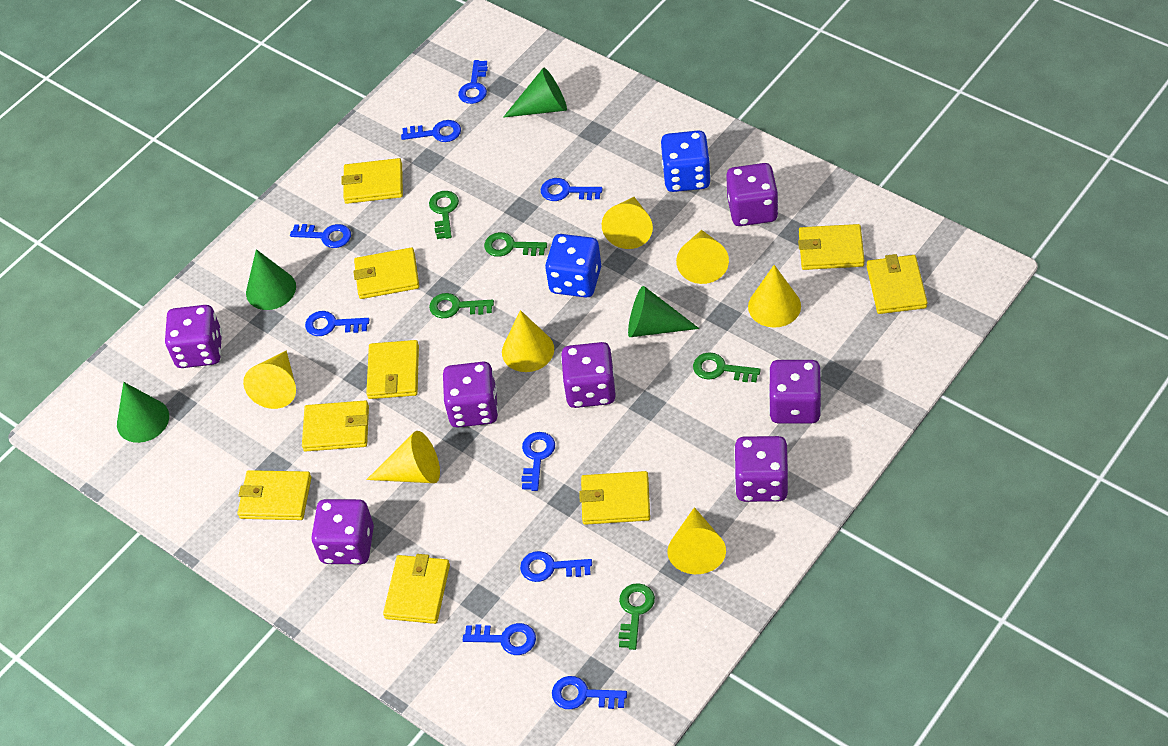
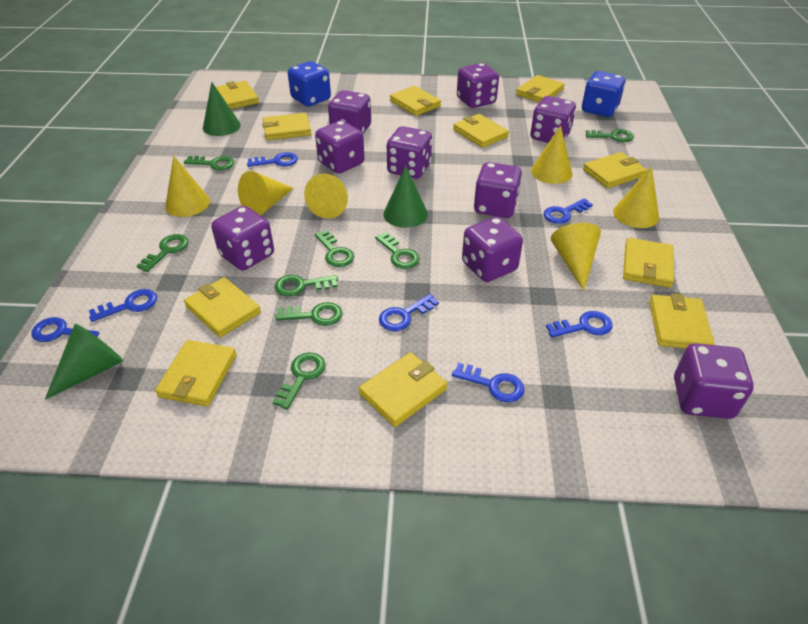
blue key: [290,224,351,248] [305,311,370,336] [401,120,461,142] [458,60,488,104] [463,623,536,655] [520,551,592,582] [521,432,555,491] [541,178,603,201] [552,676,627,709] = 9 -> [31,317,99,342] [89,289,157,322] [247,152,298,167] [379,294,439,331] [452,363,524,402] [544,198,593,224] [546,311,612,337] = 7
green cone: [117,382,169,443] [246,249,296,310] [503,67,567,118] [628,286,699,337] = 4 -> [45,324,123,400] [203,82,241,136] [383,166,428,228] = 3
green key: [429,191,459,239] [429,293,494,318] [484,232,547,257] [619,583,655,650] [693,352,761,382] = 5 -> [137,234,189,272] [184,156,234,171] [273,352,326,410] [274,275,338,297] [276,302,343,326] [315,230,354,267] [375,232,420,269] [586,129,634,142] = 8
purple dice: [165,305,222,368] [311,499,374,564] [443,362,498,428] [561,342,616,408] [726,163,778,226] [734,436,789,502] [769,360,822,424] = 7 -> [211,206,274,271] [315,120,365,174] [328,90,371,134] [387,126,432,179] [457,63,499,108] [462,217,523,282] [474,162,522,218] [530,96,576,143] [674,343,754,419] = 9
yellow cone: [243,351,296,409] [366,431,440,483] [502,310,554,372] [602,197,653,249] [667,507,726,574] [676,230,729,284] [748,265,801,328] = 7 -> [165,156,210,217] [238,171,294,215] [304,174,348,219] [531,125,572,184] [551,223,601,291] [613,166,659,228] = 6
yellow wallet: [238,470,311,520] [302,400,369,452] [341,158,403,204] [353,248,419,299] [366,340,419,399] [383,554,450,624] [579,471,650,525] [798,224,865,270] [867,254,927,314] = 9 -> [155,340,237,406] [184,277,261,338] [216,81,259,109] [262,113,311,140] [359,352,447,427] [390,86,441,116] [453,114,509,148] [516,75,565,102] [583,152,647,188] [623,238,674,288] [649,293,715,348] = 11

